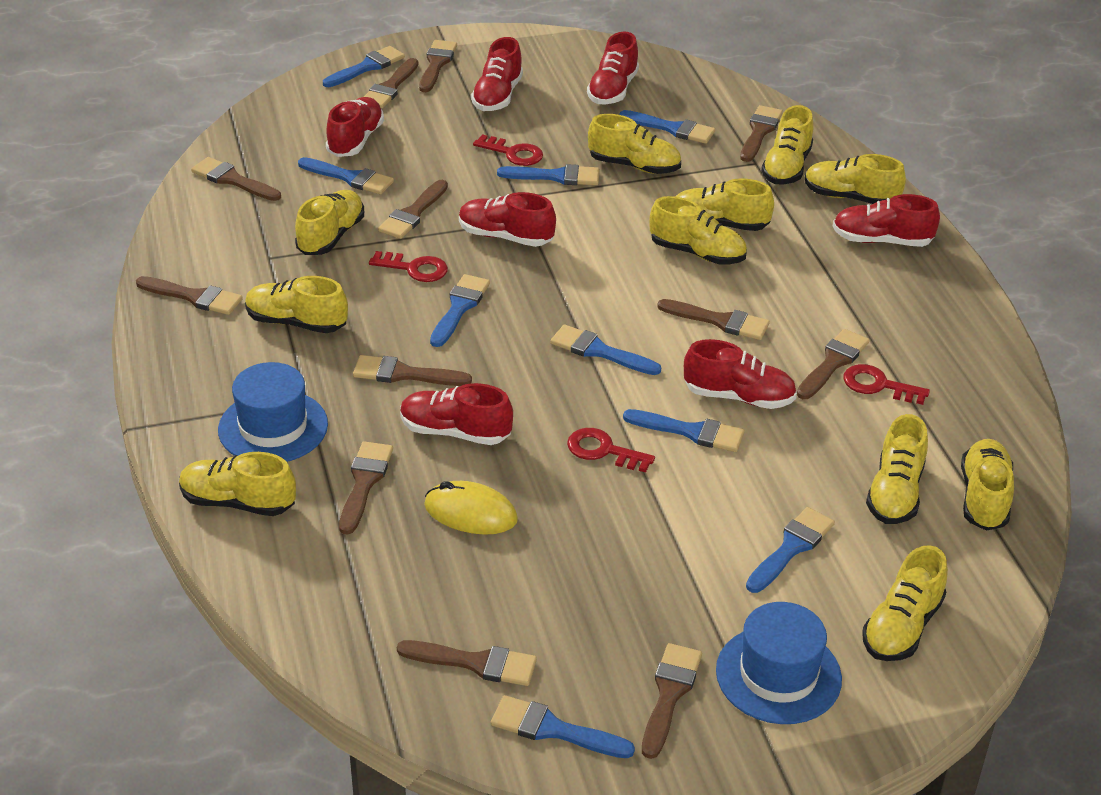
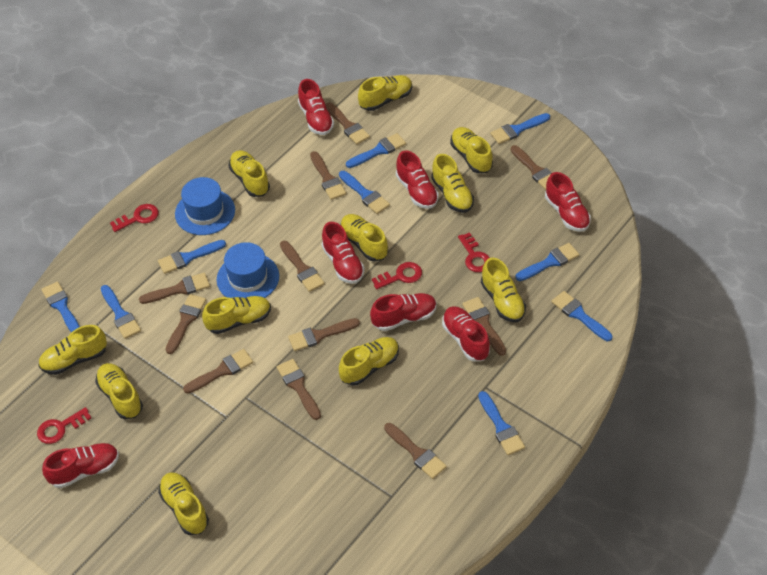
brown brush: [136,276,243,315] [191,157,281,201] [339,441,393,535] [353,355,472,386] [364,58,418,109] [378,180,448,239] [397,640,537,686] [419,40,457,92] [642,643,702,759] [657,299,770,340] [740,105,783,162] [797,329,870,399] = 12 -> [139,273,210,304] [166,294,206,354] [183,349,253,394] [277,359,321,420] [280,241,325,292] [288,318,360,351] [310,151,346,200] [325,102,370,144] [384,423,447,479] [462,297,506,356] [510,145,552,190] = 11
yellow mouse: [424,481,518,535] = 1 -> none = 0

